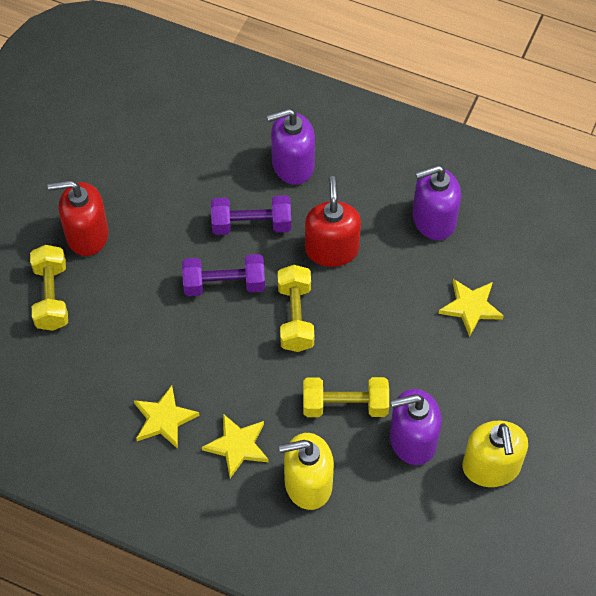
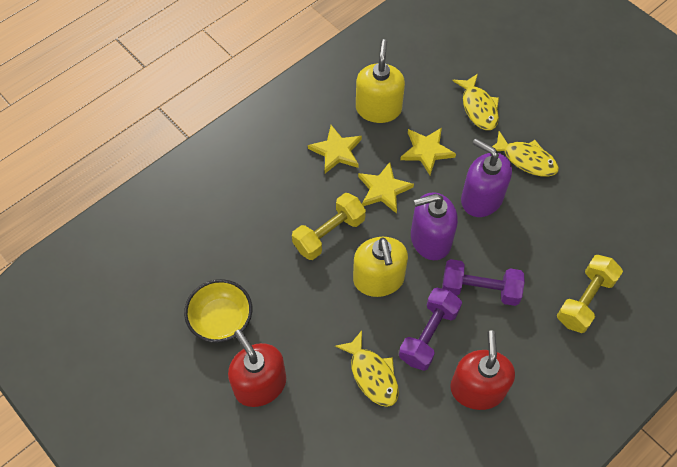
purple soap dispenser: [267,108,315,185] [390,389,442,465] [412,165,461,240] = 3 -> [411,192,458,260] [461,139,512,217] = 2
yellow bowl: none = 0 -> [184,279,252,343] = 1
yellow dumbbell: [30,245,68,331] [278,265,314,352] [303,377,389,417] = 3 -> [292,193,366,260] [557,255,623,333] = 2
yellow fish: none = 0 -> [335,330,399,407] [452,74,499,130] [492,131,559,177] = 3

